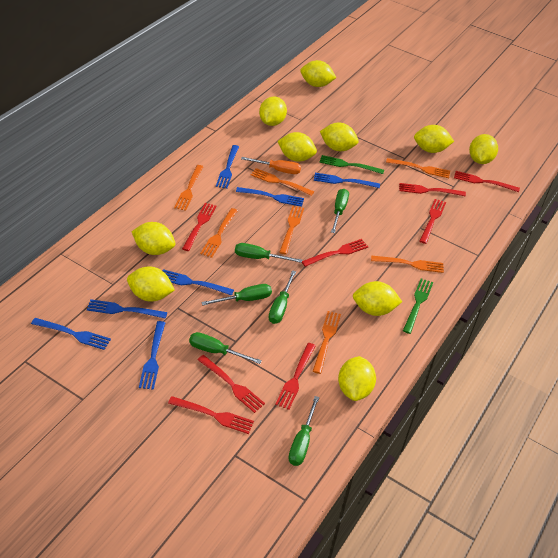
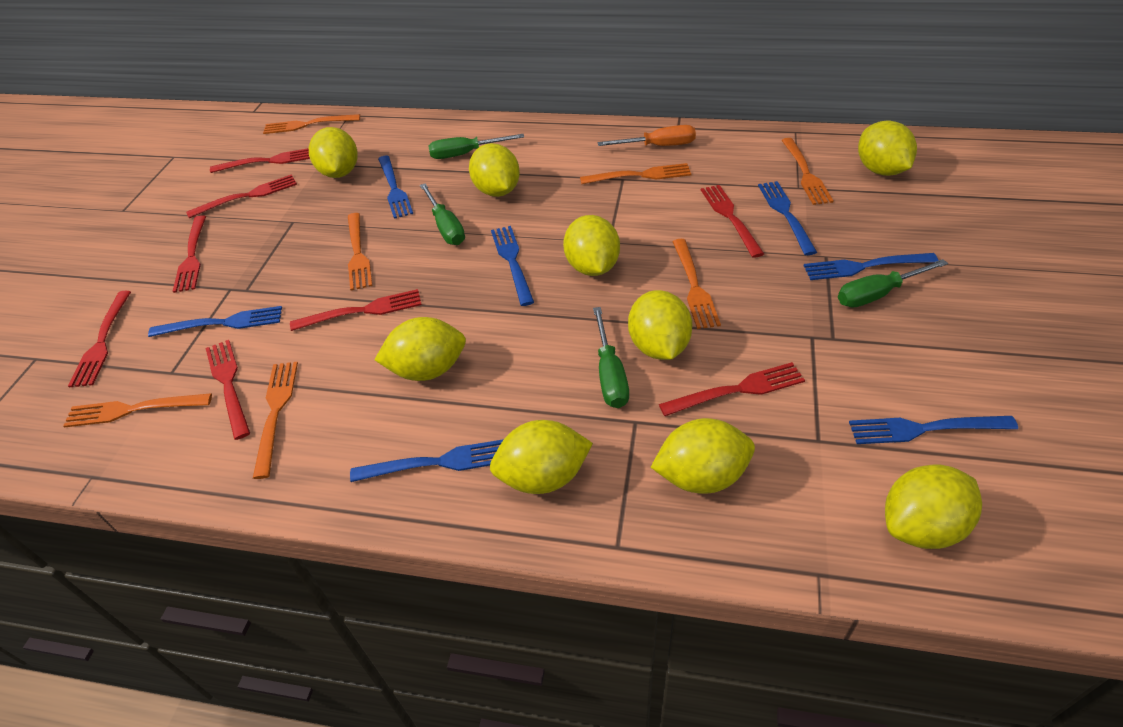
green fork: [319,155,384,174] [403,278,433,334] = 2 -> none = 0
green screwdriver: [189,332,262,364] [201,284,272,306] [235,243,302,263] [268,270,296,324] [288,396,320,466] [331,189,349,233] = 6 -> [420,183,465,245] [428,134,524,159] [593,307,629,408] [838,259,948,308] = 4
yellow lemon: [127,266,175,302] [131,222,175,255] [259,96,287,126] [277,132,317,162] [300,60,337,87] [320,123,358,151] [338,356,376,401] [353,281,402,316] [414,125,454,153] [469,134,498,164] = 10 -> [309,127,358,178] [375,317,466,381] [469,143,520,197] [490,420,593,494] [563,215,620,276] [628,290,692,360] [650,418,755,493] [858,121,917,176] [885,464,982,549] = 9

